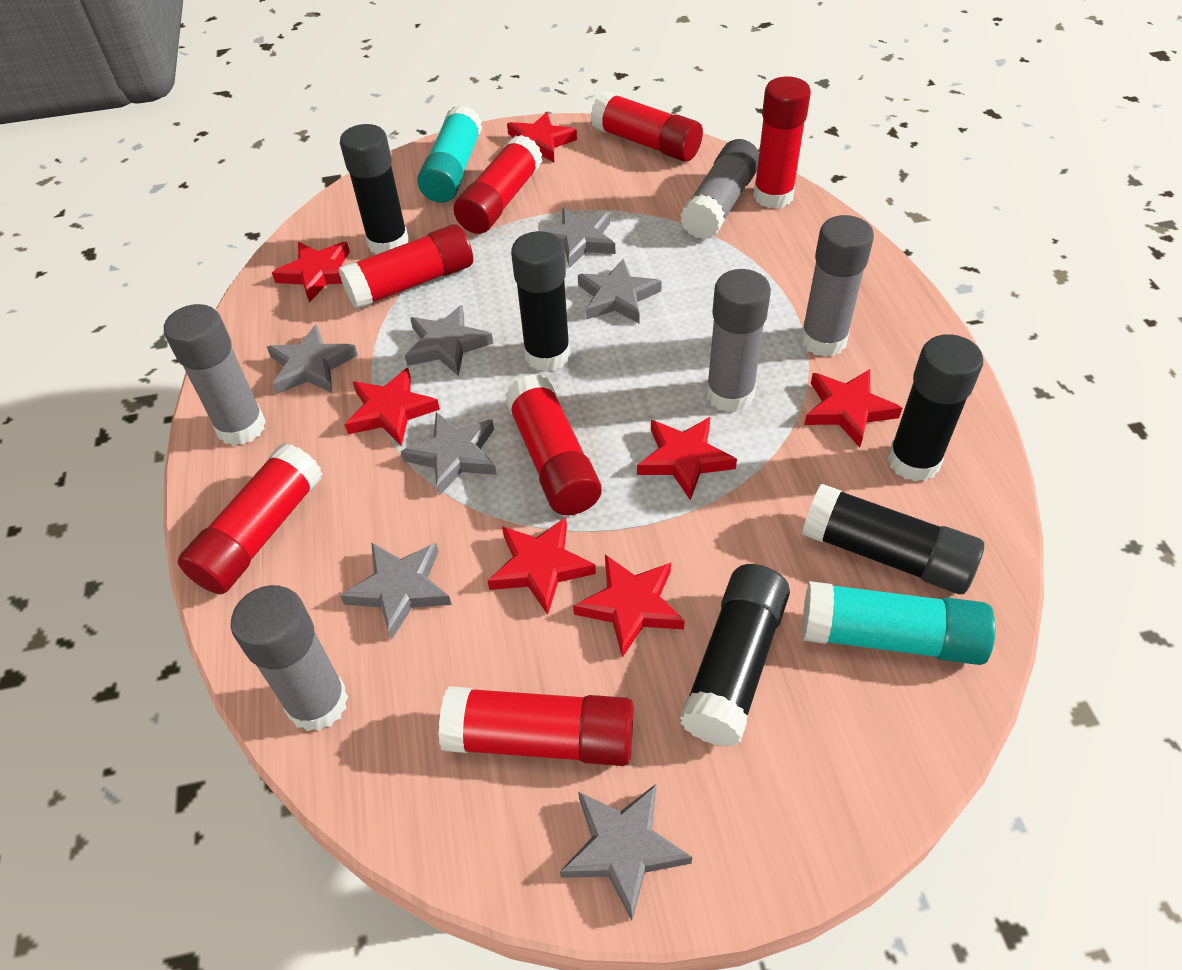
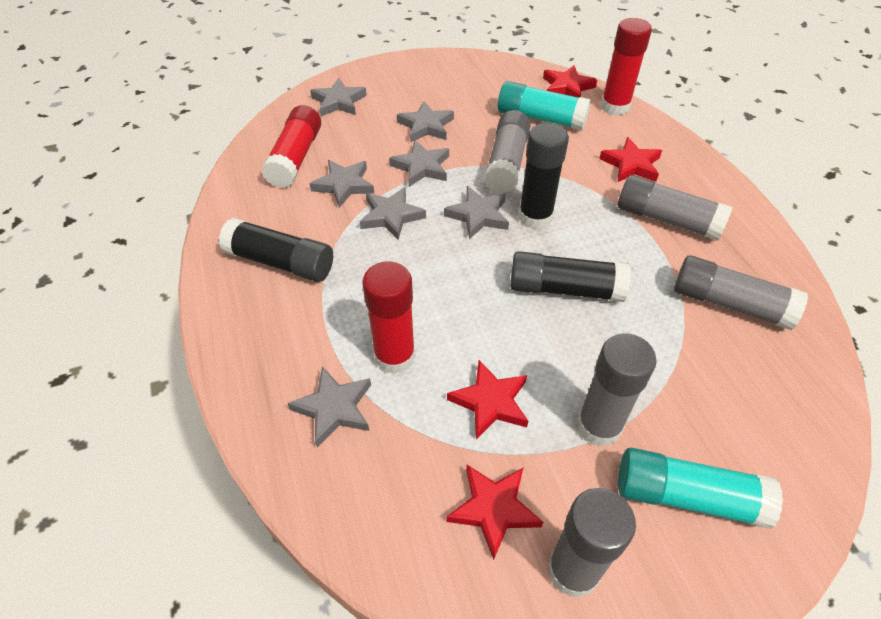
black glue stick: [340,124,409,255] [511,231,571,372] [680,564,790,747] [802,484,984,594] [887,334,983,482] = 5 -> [219,218,333,282] [510,251,631,302] [518,123,569,230] = 3
red glue stick: [178,443,323,594] [338,224,473,310] [438,686,634,766] [454,135,542,234] [505,374,602,515] [590,91,703,162] [753,77,811,209] = 7 -> [261,105,321,188] [362,261,416,374] [601,18,652,116] = 3
red star: [272,242,350,303] [344,368,440,446] [488,517,596,615] [507,112,577,162] [573,555,685,658] [637,417,737,500] [804,369,902,447] = 7 -> [446,465,543,560] [447,360,528,439] [543,65,597,98] [599,137,662,182] = 4

